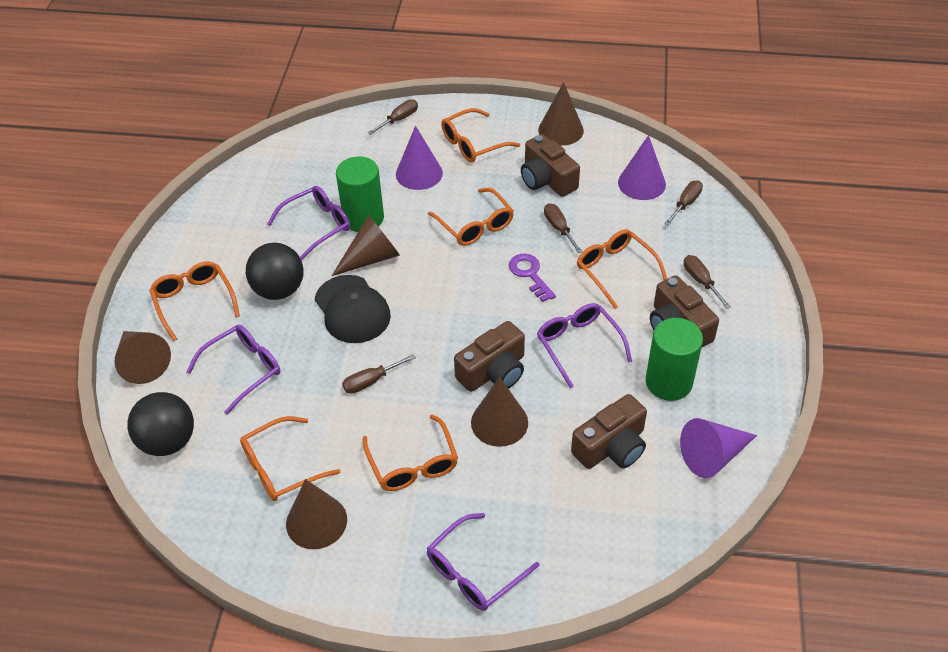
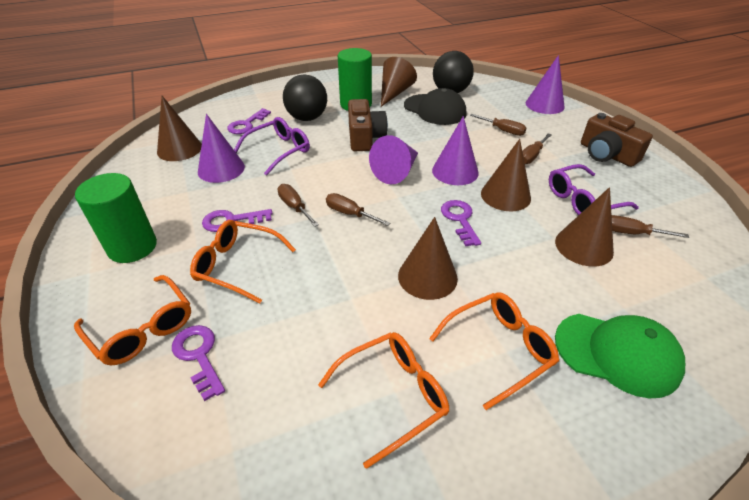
brown camera: [454,321,525,392] [521,134,580,197] [571,394,647,469] [650,275,719,347] = 4 -> [348,99,388,151] [581,113,653,167] = 2
green cap: none = 0 -> [555,314,685,398] = 1
orange glasses: [149,261,240,342] [240,416,341,501] [363,414,458,491] [428,188,514,246] [441,108,520,162] [577,229,667,309] = 6 -> [74,275,191,365] [190,220,296,303] [318,332,449,469] [429,292,559,410] = 4
purple cone: [396,125,443,190] [618,135,666,200] [680,418,757,478] = 3 -> [198,114,245,183] [369,135,418,185] [432,116,479,185] [526,55,565,114] = 4
purple glasses: [186,325,281,415] [267,186,350,261] [427,513,539,611] [537,303,632,388] = 4 -> [234,117,310,176] [549,164,639,215] = 2
purple key: [509,254,556,302] = 1 -> [172,325,225,401] [202,209,272,232] [227,108,271,134] [441,200,481,246] = 4

